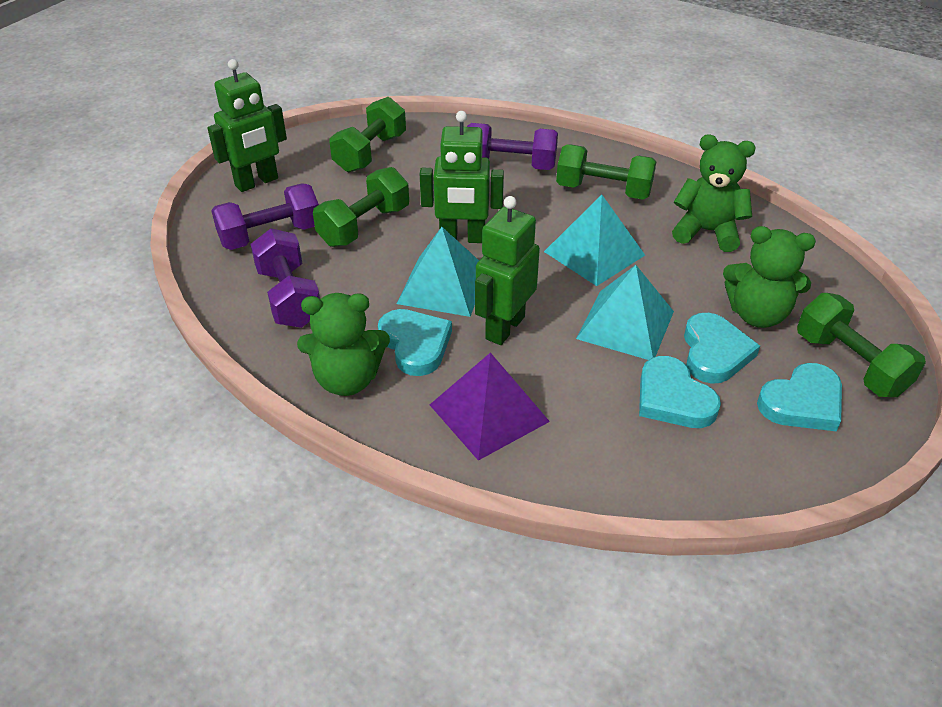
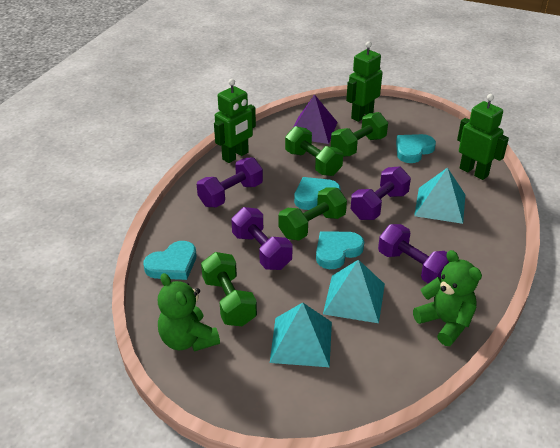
green teddy bear: [297,293,390,396] [672,134,756,252] [723,226,816,328] = 3 -> [158,273,220,352] [413,250,482,346] = 2
purple dumbbell: [211,183,319,250] [250,228,320,328] [467,123,558,170] = 3 -> [197,157,263,207] [231,207,293,270] [351,166,411,220] [378,224,449,283] = 4

